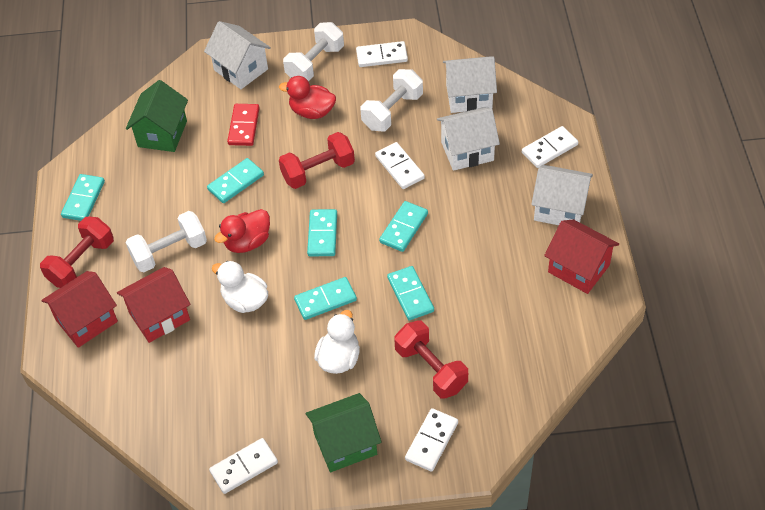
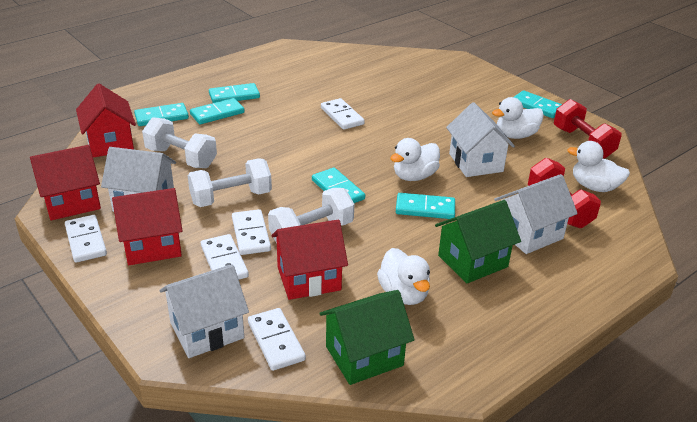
red domino: [227,104,260,146] = 1 -> none = 0
red duck: [214,209,270,253] [279,76,336,119] = 2 -> none = 0
red dumbbell: [40,217,114,288] [279,132,355,189] [394,320,468,399] = 3 -> [528,158,601,228] [554,99,622,159] = 2
red house: [41,271,118,348] [117,267,190,343] [544,219,619,294] = 3 -> [30,145,101,221] [76,84,136,158] [112,188,182,265] [271,220,348,300] = 4
white duck: [212,261,268,313] [314,310,360,374] = 2 -> [377,248,430,305] [390,138,440,181] [492,97,544,139] [567,141,630,192] = 4

